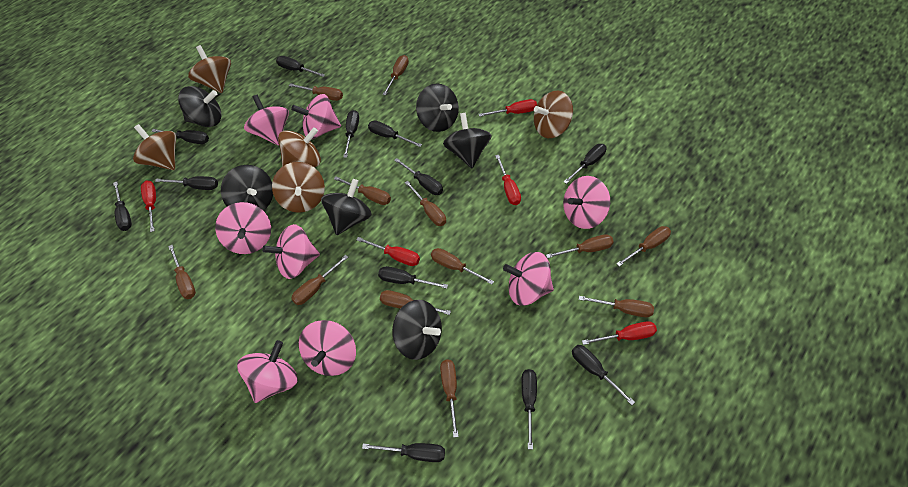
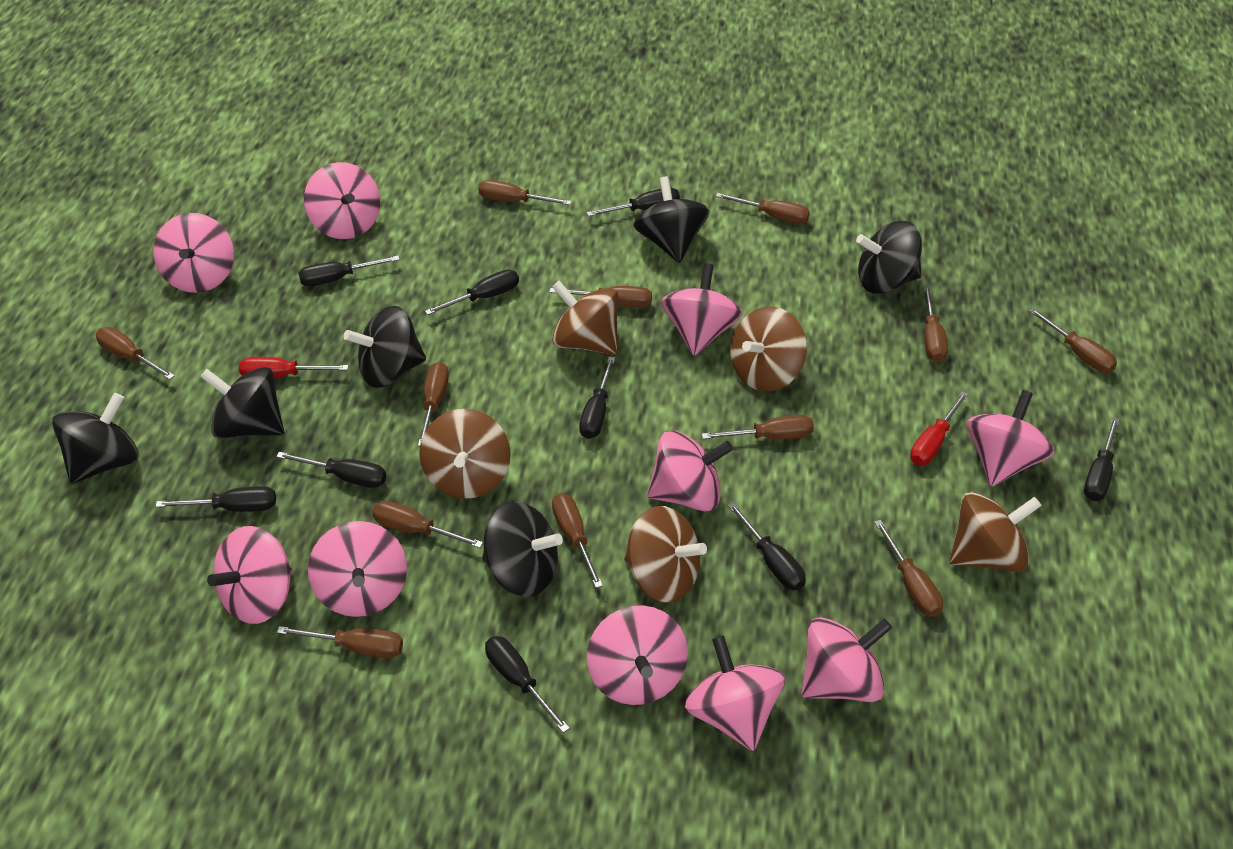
black screwdriver: [113,182,132,231] [152,129,209,144] [155,176,218,190] [276,56,325,77] [343,110,359,158] [362,443,445,462] [368,121,422,147] [378,266,448,289] [394,158,443,195] [521,369,537,450] [564,144,607,184] [572,345,635,405] = 12 -> [156,486,276,512] [276,452,386,488] [298,256,400,286] [425,270,519,315] [485,636,570,733] [579,357,615,439] [587,187,680,216] [728,502,806,590] [1084,417,1120,501] = 9
pink spinning top: [215,202,271,254] [237,340,298,403] [244,95,289,145] [262,224,320,279] [291,94,341,139] [299,320,356,376] [503,252,554,306] [563,176,610,229] = 8 -> [153,213,234,293] [207,526,292,624] [304,162,380,239] [308,521,407,617] [587,605,688,705] [647,431,733,512] [661,263,743,356] [685,635,785,751] [801,617,892,702] [967,390,1054,487] = 10
red screwdriver: [141,180,156,232] [356,237,420,266] [479,99,537,117] [495,155,521,205] [582,321,657,345] = 5 -> [239,357,349,378] [910,391,969,465] = 2

